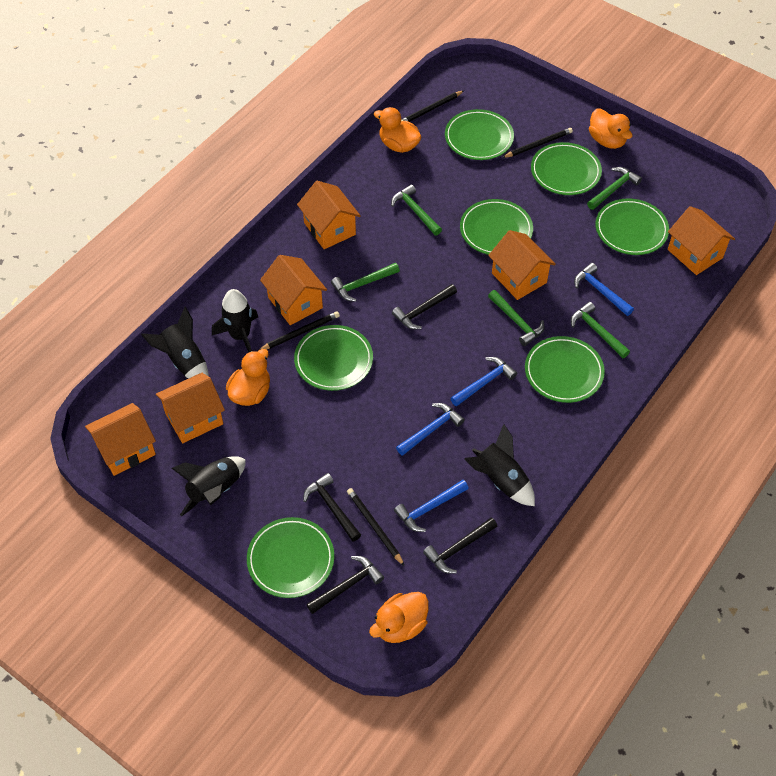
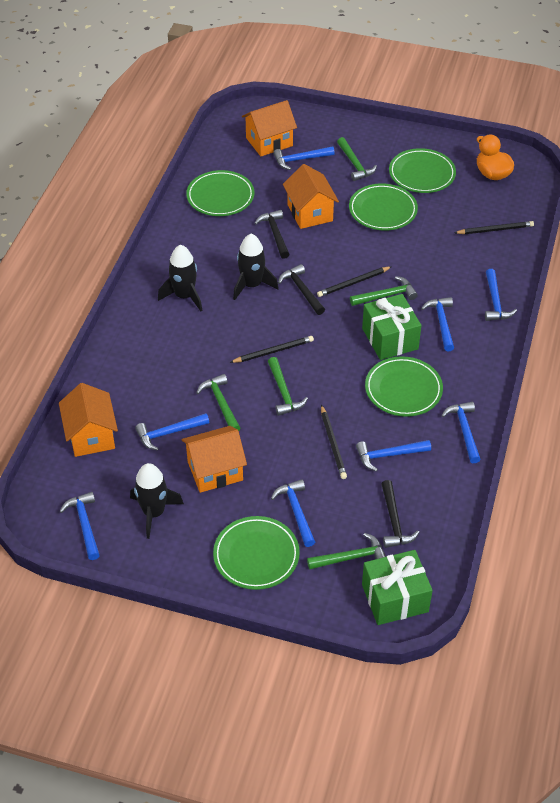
black hammer: [303,473,361,542] [306,556,384,614] [392,284,457,329] [423,517,497,574] = 4 -> [255,210,290,259] [278,264,325,315] [381,480,419,548] = 3
black rocket: [141,307,209,379] [172,456,246,516] [212,289,258,353] [464,424,535,506] = 4 -> [130,463,184,539] [158,245,202,311] [233,234,279,300] = 3
blue hammer: [394,480,469,532] [396,403,465,456] [450,357,517,406] [574,263,634,316] = 4 -> [59,492,100,560] [135,413,209,450] [271,479,315,547] [273,146,335,170] [356,440,431,472] [421,297,454,351] [441,402,481,463] [485,269,517,321] = 8
green gift: none = 0 -> [362,294,421,360] [362,550,433,625] = 2
green plate: [247,517,334,598] [294,325,373,391] [445,109,514,160] [460,199,533,255] [525,336,605,403] [531,142,602,195] [595,198,669,255] = 7 -> [186,170,254,216] [213,516,300,590] [349,184,418,230] [365,356,443,417] [389,148,456,193] = 5
orange duck: [226,349,270,406] [369,592,429,643] [374,107,422,153] [589,109,632,149] = 4 -> [477,134,514,180] = 1
orange house: [85,403,156,476] [156,373,225,443] [260,255,327,325] [297,181,361,249] [488,230,556,300] [668,206,735,275] = 6 -> [59,383,118,457] [182,426,247,493] [242,100,297,156] [283,164,339,229] = 4

